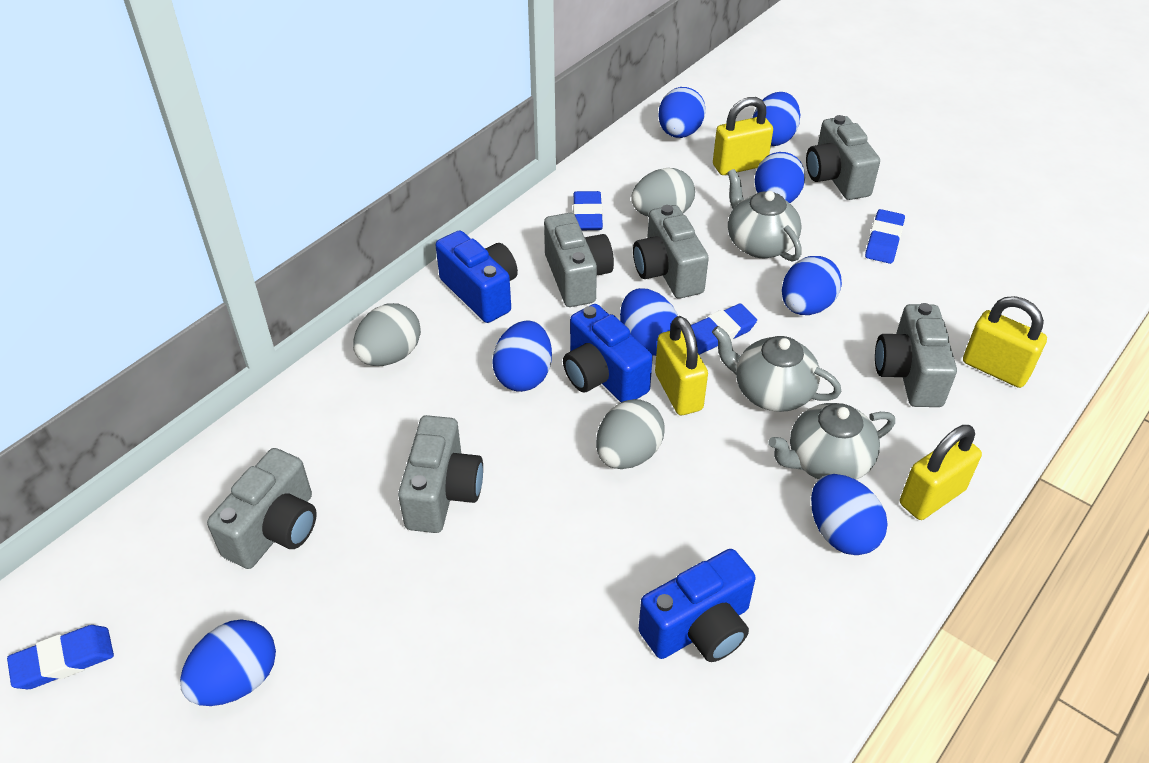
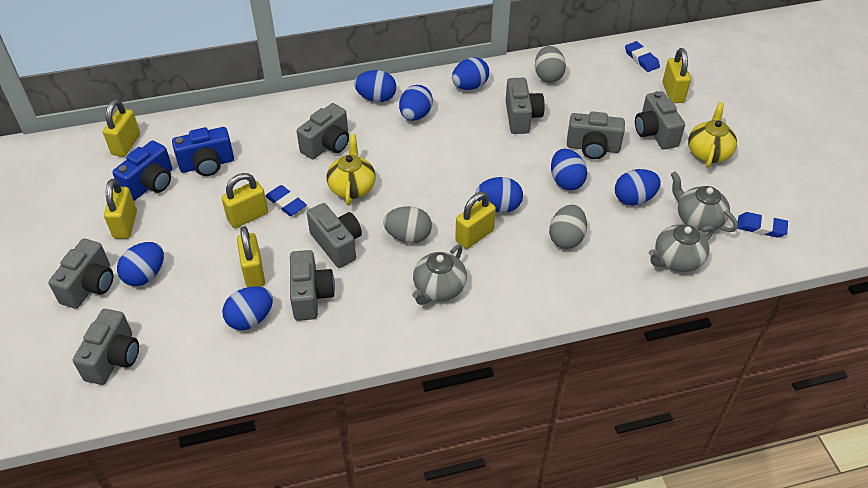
blue camera: [435,230,518,323] [563,304,653,402] [639,549,756,662] = 3 -> [112,140,172,201] [172,127,234,176] = 2
blue eraser: [7,625,114,689] [573,191,603,230] [691,303,757,355] [865,209,905,264] = 4 -> [265,185,307,216] [625,41,660,72] [738,212,788,238] = 3
grey camera: [207,448,317,569] [398,415,483,533] [544,213,614,307] [633,205,709,298] [806,115,880,200] [875,303,957,407] = 6 -> [48,239,113,309] [73,309,139,385] [290,250,335,321] [297,103,349,160] [307,203,362,268] [506,78,545,134] [567,111,625,159] [635,91,685,150] = 8
yellow padlock: [655,316,708,415] [713,97,773,175] [900,425,982,520] [963,296,1047,388] = 4 -> [103,99,140,157] [104,179,137,239] [221,173,268,228] [237,226,265,287] [455,192,496,249] [663,48,691,103] = 6
yellow teapot: none = 0 -> [327,134,376,205] [688,102,737,168] = 2

